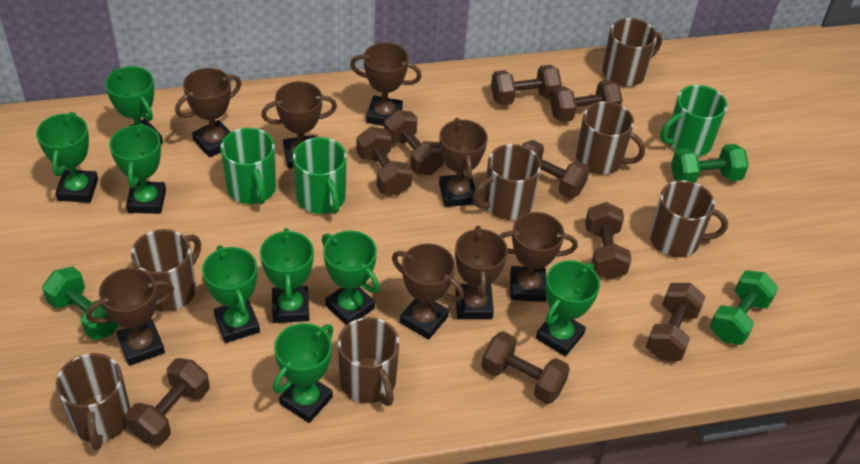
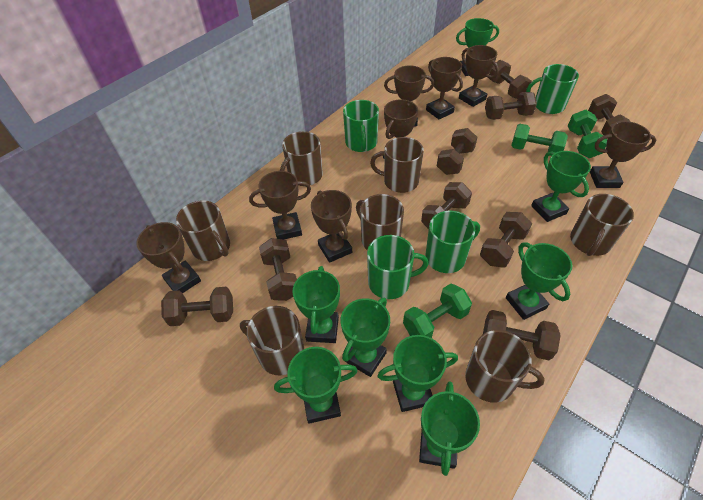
green mug: [221,128,276,205] [293,137,347,214] [660,85,727,156] = 3 -> [343,100,379,152] [367,235,428,299] [426,211,480,273] [526,64,579,114] = 4

